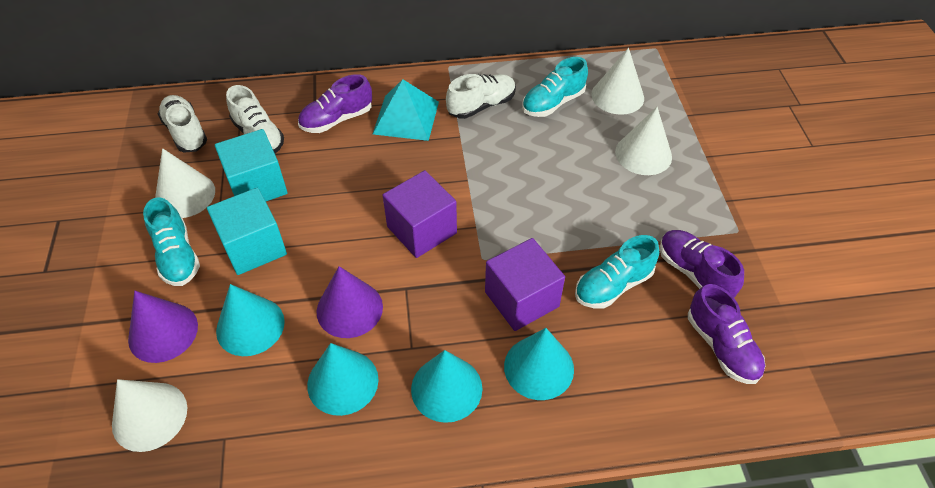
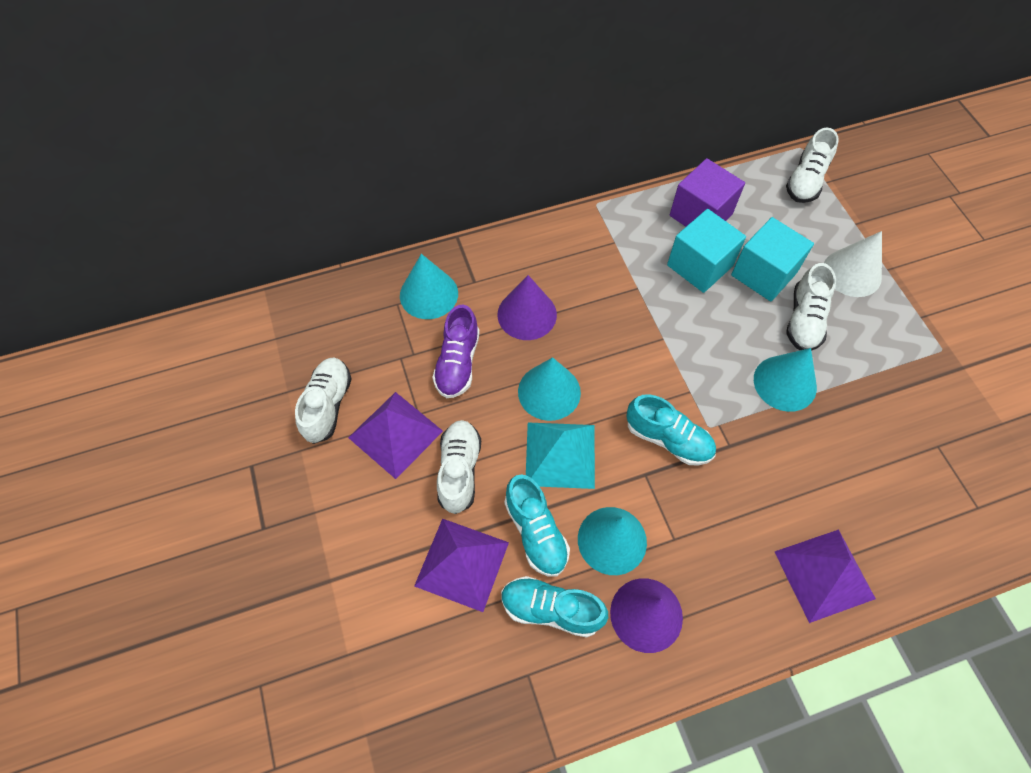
purple cube: [383,170,457,258] [485,238,565,331] = 2 -> [670,158,745,227] = 1
purple pyramid: none = 0 -> [348,392,443,479] [414,518,509,612] [775,529,876,623] = 3
purple shoe: [298,74,372,133] [660,230,744,298] [688,284,765,384] = 3 -> [432,305,480,398] = 1
white cone: [112,379,187,452] [155,148,215,218] [591,48,644,115] [615,107,672,175] = 4 -> [824,231,882,297] = 1
white shoe: [158,95,207,152] [226,85,284,153] [446,74,516,119] = 3 -> [295,357,352,444] [437,420,481,514] [786,127,839,203] [786,263,836,351] = 4

